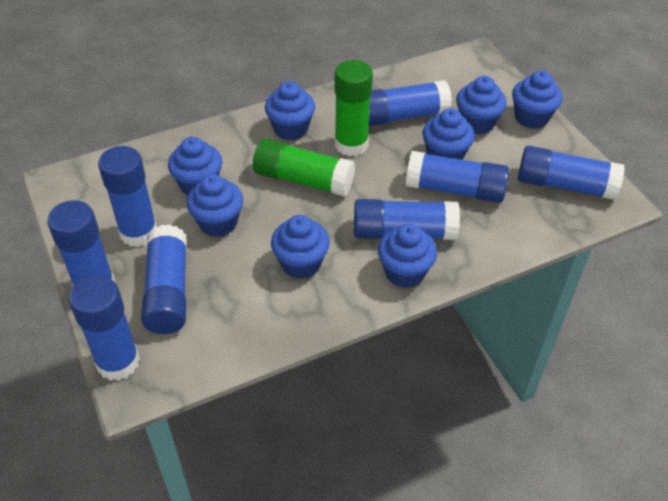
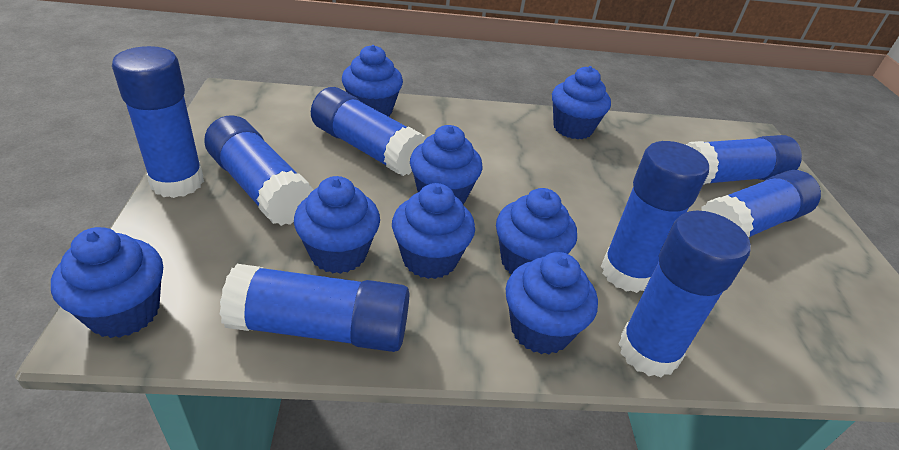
green glue stick: [253,138,355,196] [335,60,373,156] = 2 -> none = 0

